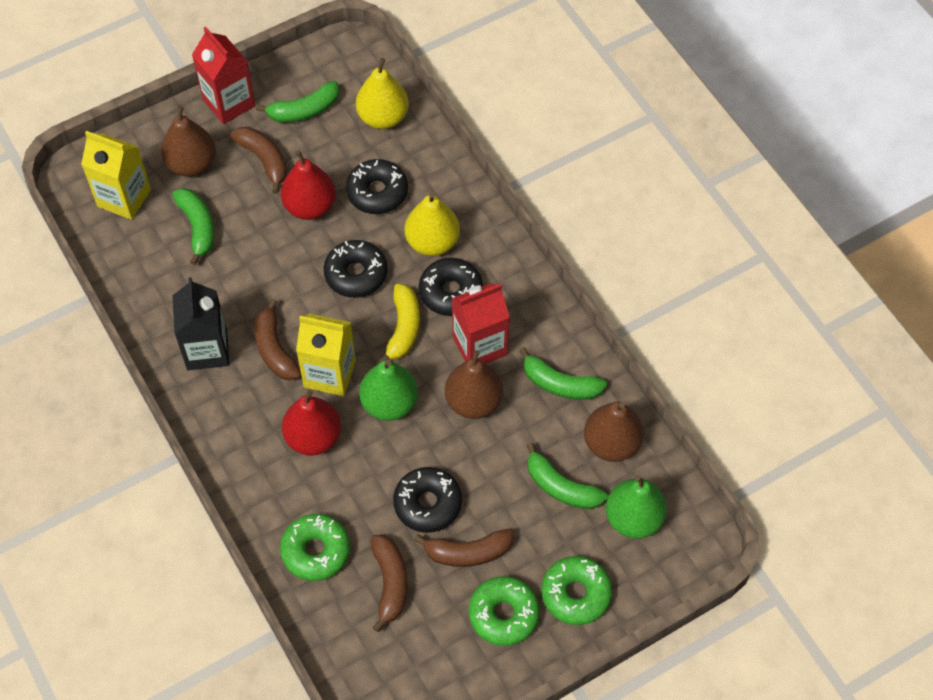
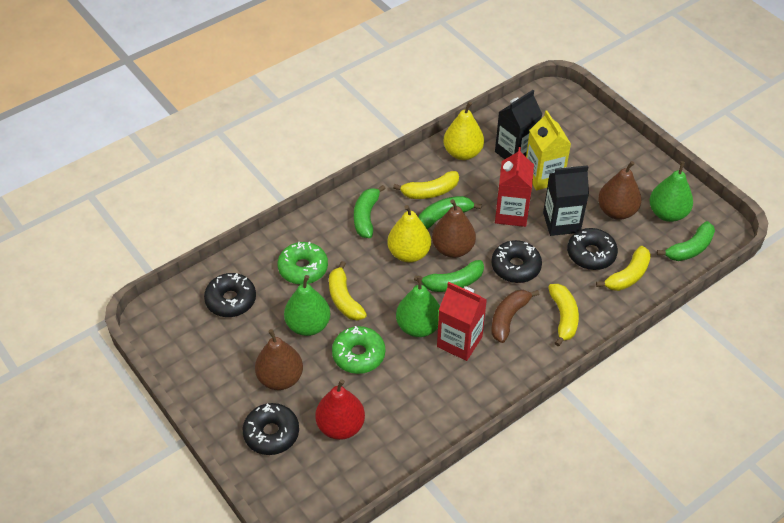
black carton: [173,277,229,370] = 1 -> [495,90,542,159] [543,165,589,236] = 2
brown banana: [230,127,287,194] [254,299,301,381] [370,535,408,632] [414,529,514,567] = 4 -> [492,290,540,343] = 1
green donut: [280,514,350,581] [469,576,540,646] [541,556,612,625] = 3 -> [278,242,328,285] [332,326,385,374] = 2
green pear: [359,359,418,421] [606,475,667,539] = 2 -> [284,275,330,336] [396,276,440,337] [650,161,693,222] = 3
red pear: [281,150,336,220] [282,390,341,456] = 2 -> [315,379,365,440] = 1
yellow banana: [378,284,420,363] = 1 -> [329,261,367,320] [393,171,459,199] [548,284,579,346] [596,246,651,291] = 4
yellow carton: [81,131,151,220] [296,313,356,396] = 2 -> [526,110,571,190] = 1

